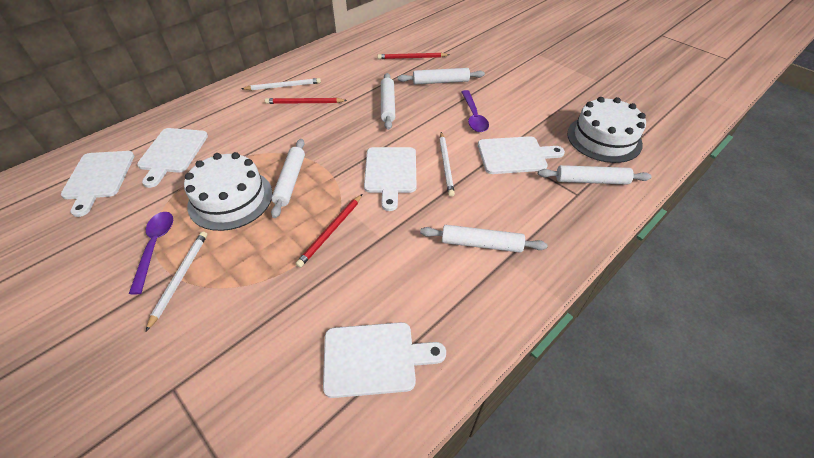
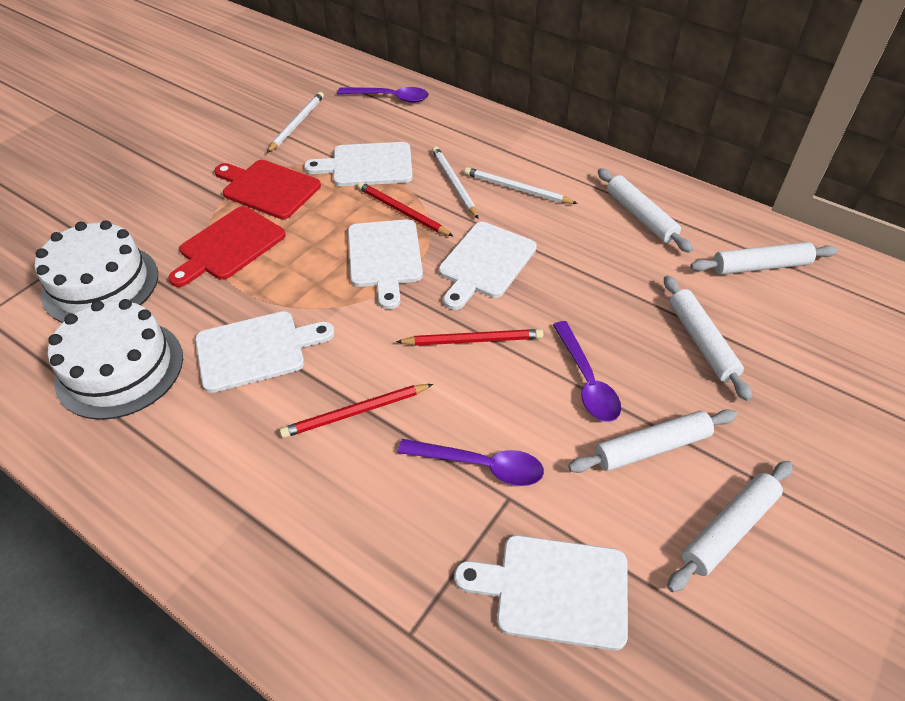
purple spoon: [129,212,173,295] [461,90,489,132] = 2 -> [338,87,429,103] [398,439,544,486] [553,321,621,422] = 3
red cutting board: none = 0 -> [168,206,286,287] [214,160,321,219] = 2

